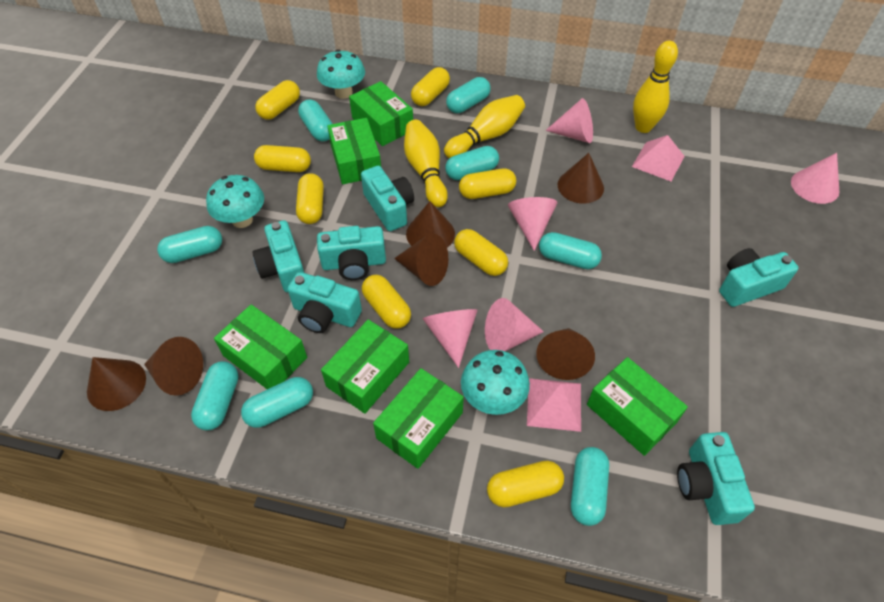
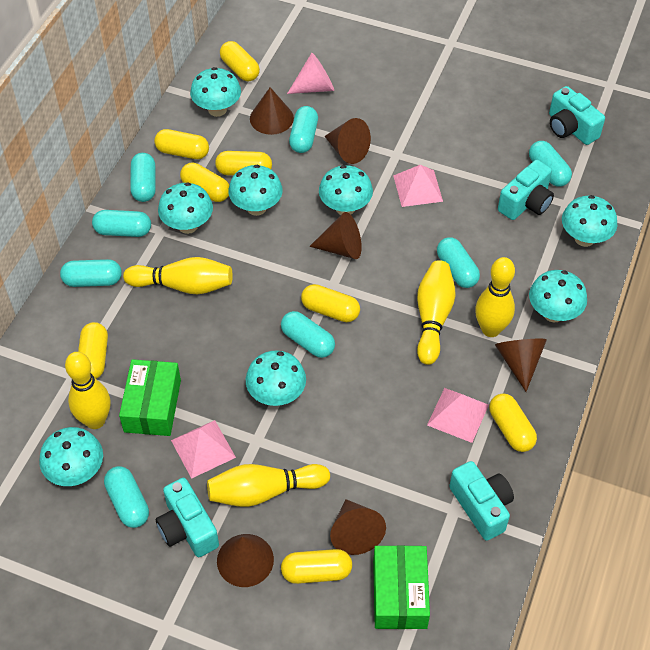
green box: [214,305,307,389] [321,320,409,414] [327,118,381,184] [349,81,413,146] [373,368,464,469] [587,357,688,456] = 6 -> [119,359,181,436] [373,545,430,629] = 2
pink cone: [423,309,477,368] [485,298,544,351] [508,197,557,251] [545,98,593,143] [791,153,839,204] = 5 -> [287,53,334,94] = 1
pink pyramid: [527,378,581,432] [632,135,685,181] = 2 -> [171,420,236,479] [393,165,443,207] [427,388,489,443] = 3
turquoise camera: [252,220,304,292] [288,272,362,333] [317,226,386,280] [361,166,414,231] [677,432,755,525] [719,248,799,307] = 6 -> [155,478,219,557] [449,461,514,541] [498,160,554,220] [549,86,605,145] = 4
turquoise mushroom: [206,175,264,228] [317,49,365,99] [461,350,530,415] = 3 -> [39,427,103,486] [158,182,213,234] [190,67,241,117] [228,165,282,216] [246,350,306,406] [319,165,373,215] [529,270,587,322] [562,195,617,247] = 8
yellow bowling pin: [404,120,448,207] [444,95,525,158] [633,41,678,133] = 3 -> [65,352,111,429] [123,257,233,294] [207,464,330,507] [417,260,456,365] [475,257,515,337] = 5

